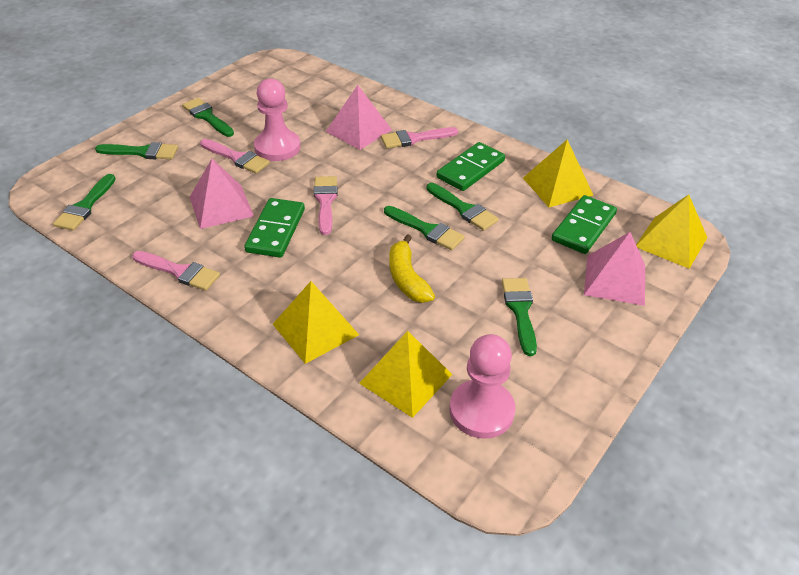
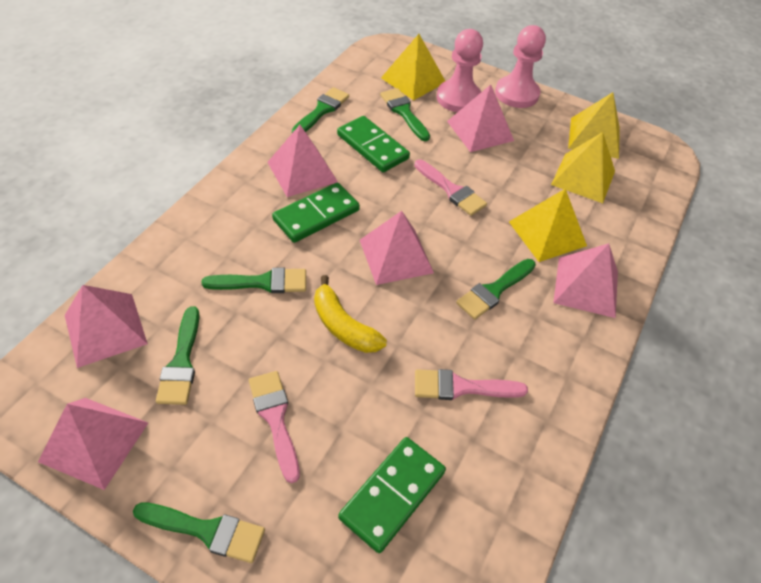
pink brush: [132,251,220,291] [200,139,270,174] [314,176,338,235] [381,127,458,148] = 4 -> [249,371,300,483] [414,159,487,216] [415,369,528,400] = 3
pink pyramid: [190,159,254,229] [326,85,392,150] [584,232,645,306] = 3 -> [38,398,148,490] [65,285,148,368] [267,125,338,197] [360,211,434,285] [447,85,514,152] [553,243,618,318] = 6

